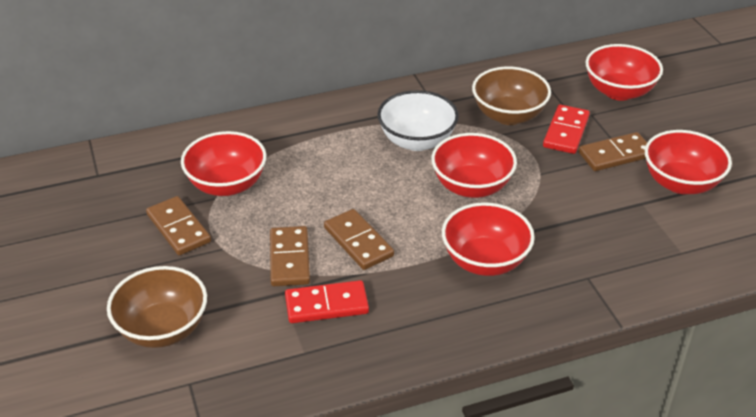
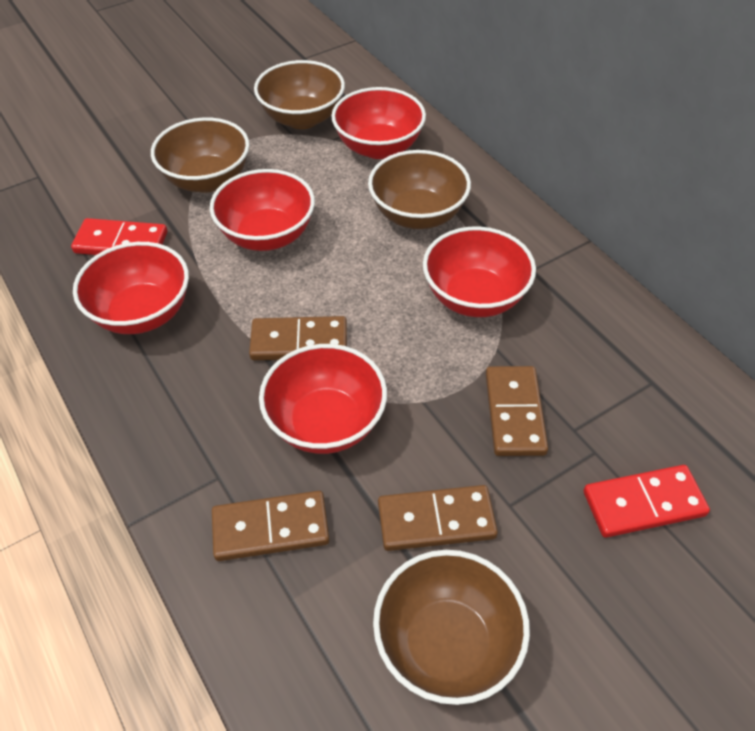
brown bowl: [107,266,207,348] [472,66,551,125] = 2 -> [151,117,250,193] [254,60,345,129] [368,150,471,229] [373,550,530,705] = 4
white bowl: [377,90,459,151] = 1 -> none = 0

